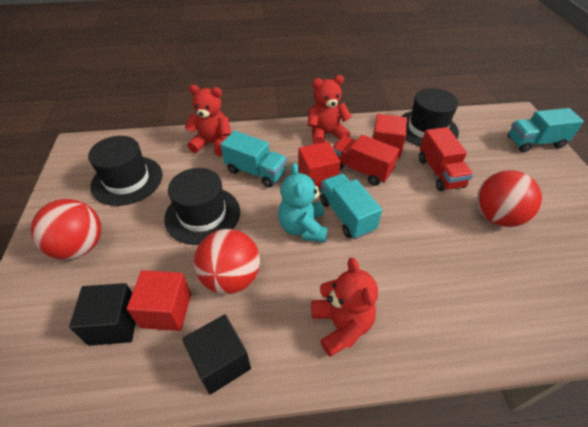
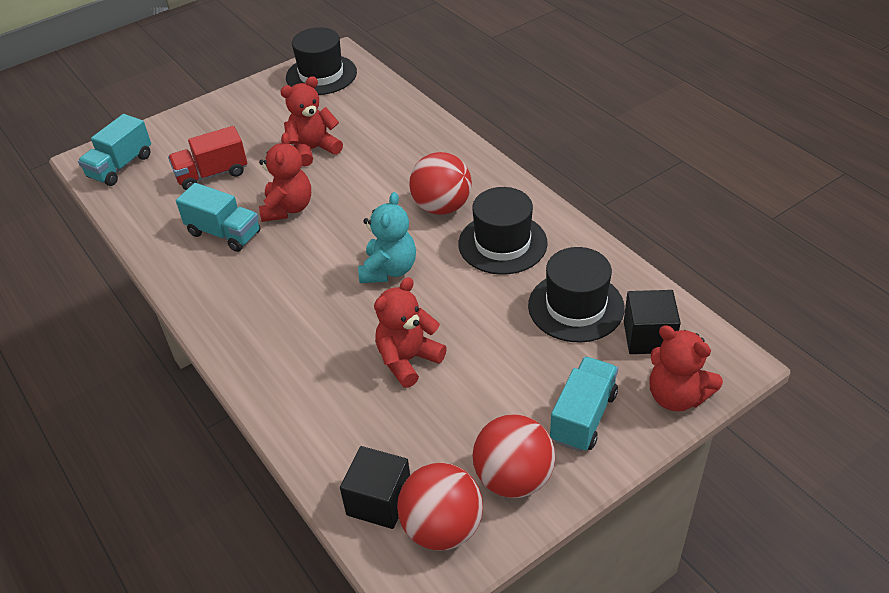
red cube: [127,270,191,331] [298,142,340,188] [372,114,407,159] = 3 -> none = 0
red teddy bear: [185,85,231,156] [307,75,352,144] [311,258,378,357] = 3 -> [259,133,311,222] [280,76,343,167] [374,277,447,388] [649,325,723,411] = 4
red truck: [332,135,399,186] [419,127,473,191] = 2 -> [168,126,247,190] = 1

